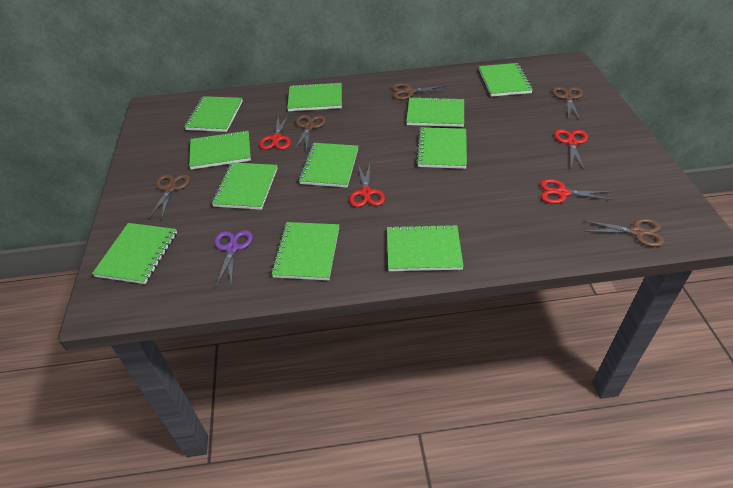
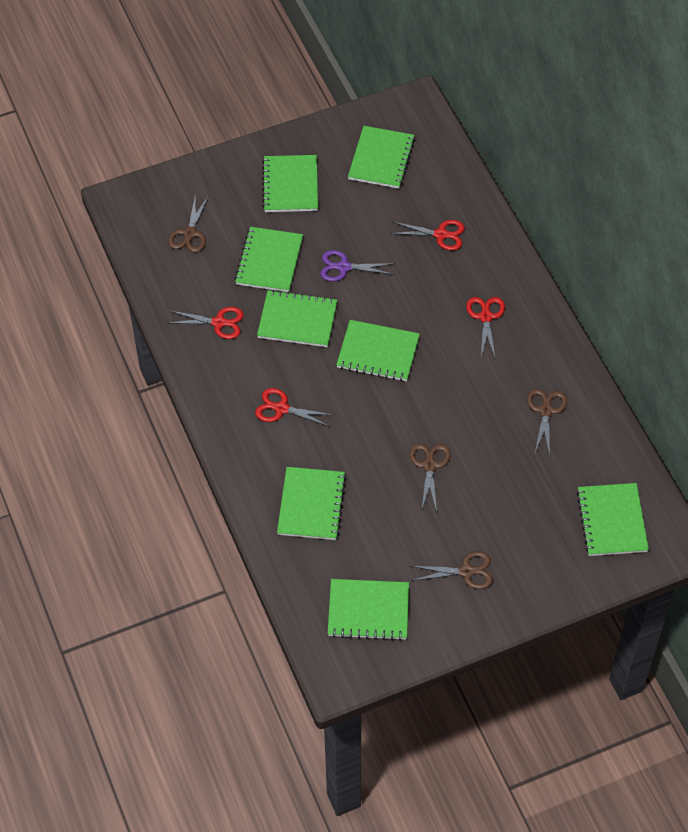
brown scissors: [148,174,190,219] [294,115,326,151] [392,83,449,100] [552,87,583,120] [583,218,664,247] = 5 -> [168,194,209,253] [410,443,450,512] [411,551,493,589] [527,389,567,456] = 4
green notebook: [92,223,177,284] [184,96,243,132] [189,130,251,170] [212,162,278,210] [271,222,339,280] [287,82,342,111] [299,143,358,188] [387,224,464,271] [406,97,464,127] [416,127,467,169] [479,63,533,97] = 11 -> [235,227,303,292] [257,290,338,347] [262,155,318,212] [277,467,346,540] [328,579,409,641] [336,320,420,381] [348,126,415,189] [577,483,649,556] = 8

